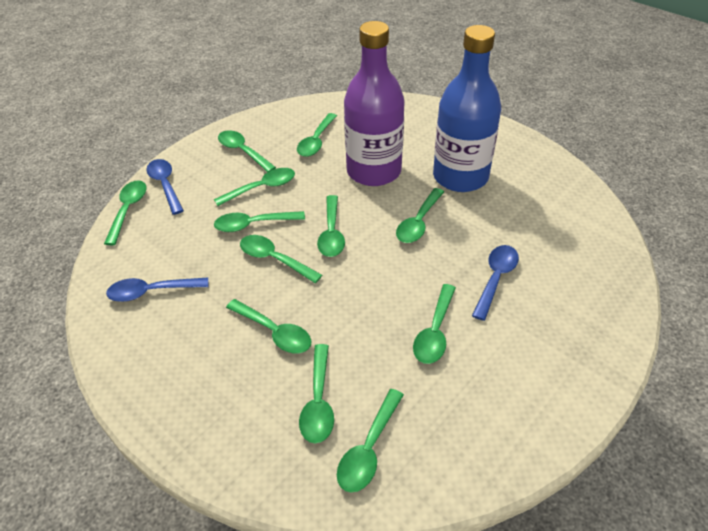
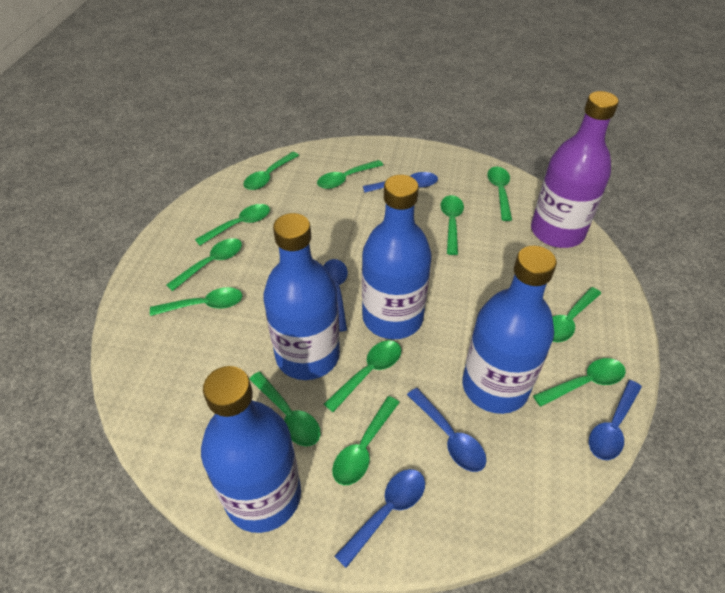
blue bottle: [433,25,501,192] = 1 -> [201,366,301,533] [263,213,340,380] [362,175,432,339] [462,246,557,414] = 4
blue spoon: [106,277,208,302] [146,159,184,215] [472,245,519,321] = 3 -> [323,259,348,332] [335,469,425,568] [363,172,438,193] [407,388,486,472] [589,380,642,460] = 5

